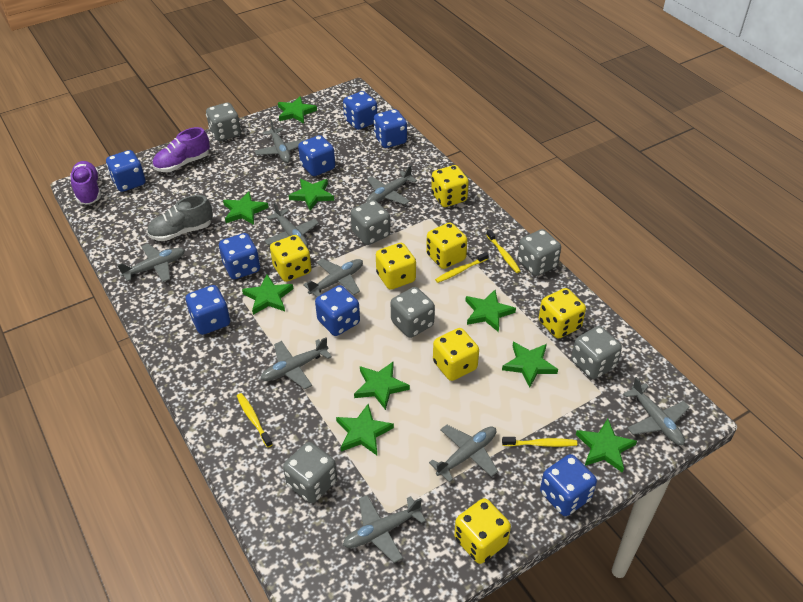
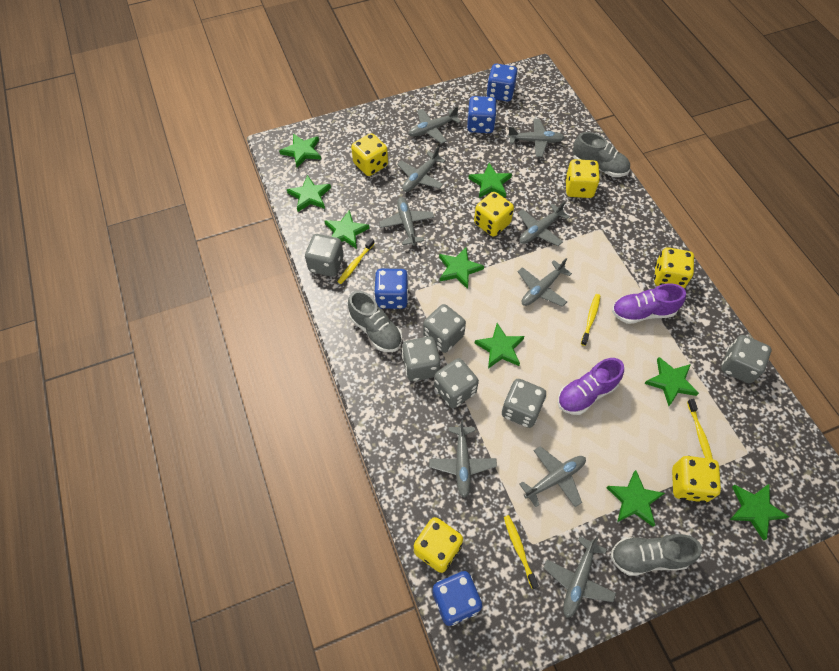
blue dice: [106,150,145,192] [186,285,230,335] [219,233,260,279] [298,135,335,176] [315,285,360,336] [343,91,377,130] [374,109,407,148] [540,454,597,516] = 8 -> [375,269,409,309] [432,571,482,626] [467,96,497,133] [487,64,518,102] = 4
grey shoe: [147,195,213,241] = 1 -> [348,291,402,352] [572,132,630,177] [610,534,702,576] = 3
yellow dice: [270,235,312,282] [376,243,416,290] [426,222,467,269] [431,165,469,207] [433,328,479,381] [454,498,511,564] [539,288,586,339] = 7 -> [351,133,388,176] [414,517,463,573] [474,192,514,237] [565,159,600,198] [654,247,694,289] [672,456,721,503] = 6

